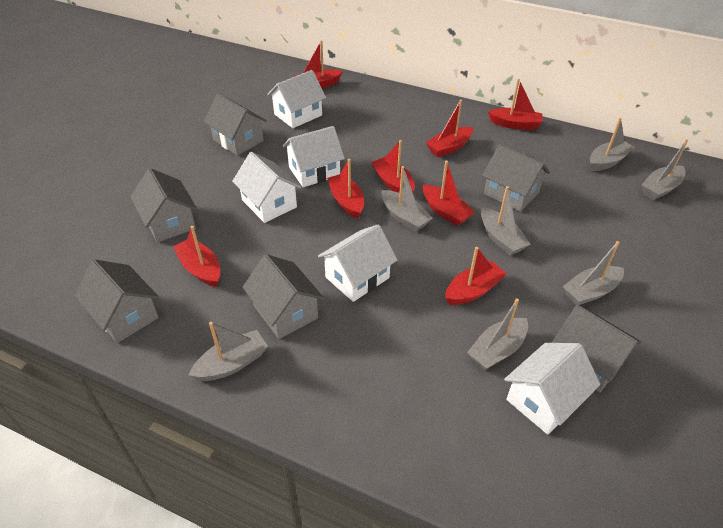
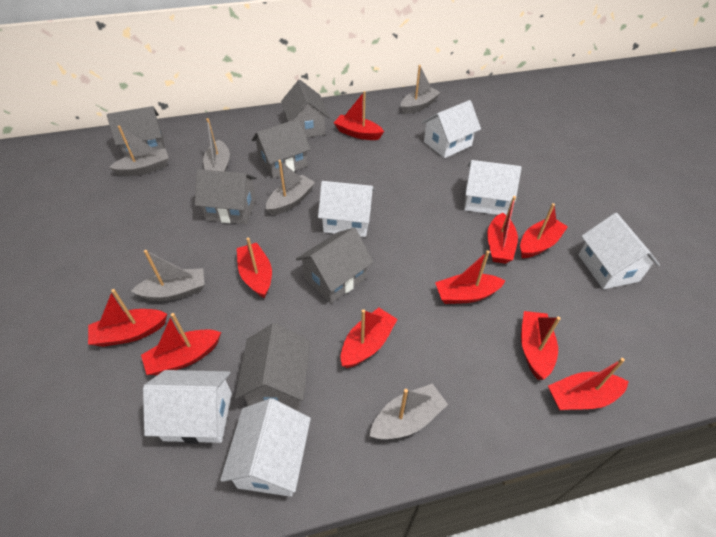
grey boat: [189,322,268,381] [381,166,433,232] [467,298,528,370] [481,186,530,255] [563,241,624,305] [590,118,635,171] [642,139,688,200] = 7 -> [109,126,169,176] [131,250,205,301] [203,118,230,172] [266,160,315,215] [370,384,448,439] [401,65,441,114] = 6
red boat: [173,226,220,287] [294,40,343,88] [327,159,364,219] [371,140,415,193] [422,161,475,226] [426,99,473,157] [445,247,507,305] [488,79,542,130] = 8 -> [88,289,167,347] [141,313,221,375] [237,238,272,298] [334,91,384,140] [341,308,398,368] [435,250,505,304] [487,196,518,264] [520,203,568,258] [521,311,561,380] [548,358,629,410] = 10
white house: [232,152,301,223] [267,70,326,128] [283,126,345,187] [318,224,397,302] [504,343,600,434] = 5 -> [143,370,232,444] [220,398,311,497] [318,181,375,237] [421,100,481,158] [464,160,522,215] [579,213,660,289] = 6

